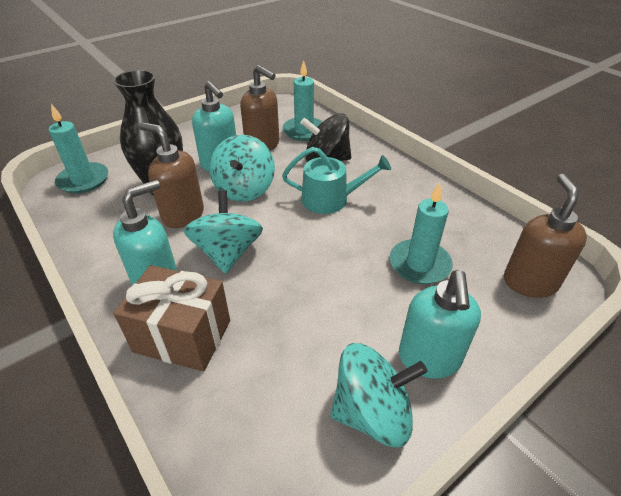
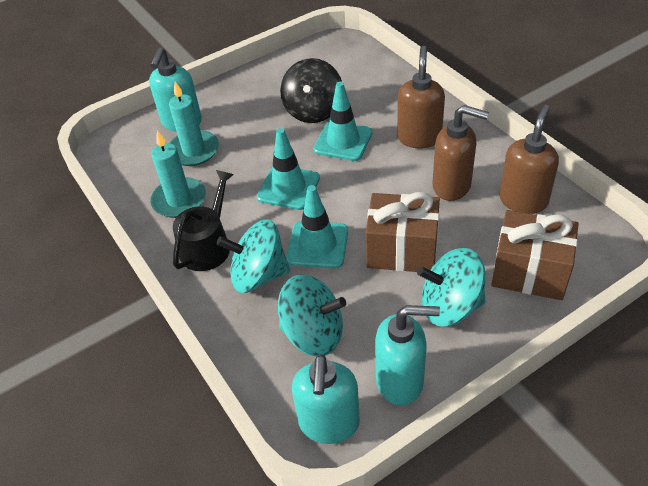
black vase: [113,70,183,195] = 1 -> none = 0
black watering can: none = 0 -> [173,170,234,271] = 1
brown gift: [114,265,230,371] = 1 -> [365,192,440,272] [491,210,579,300] = 2
turquoise candle: [49,104,108,194] [283,60,322,141] [390,182,453,284] = 3 -> [150,131,206,218] [169,82,219,166] = 2
turquoise traffic cone: none = 0 -> [257,128,320,210] [286,185,348,269] [313,82,372,161] = 3
turquoise watering can: [282,147,391,214] = 1 -> none = 0

